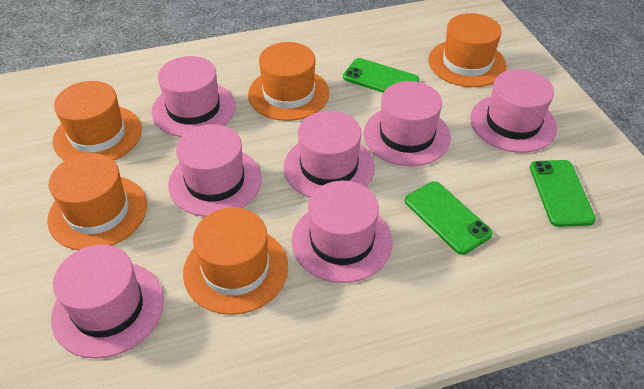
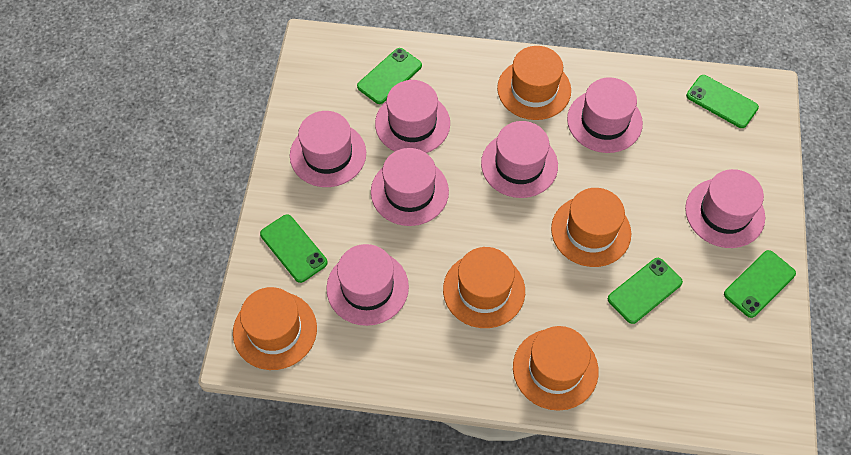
green phone: [343,58,419,93] [405,181,493,255] [530,160,596,227] = 3 -> [260,214,328,283] [357,48,422,104] [608,258,683,324] [686,75,759,128] [724,250,796,318] = 5

